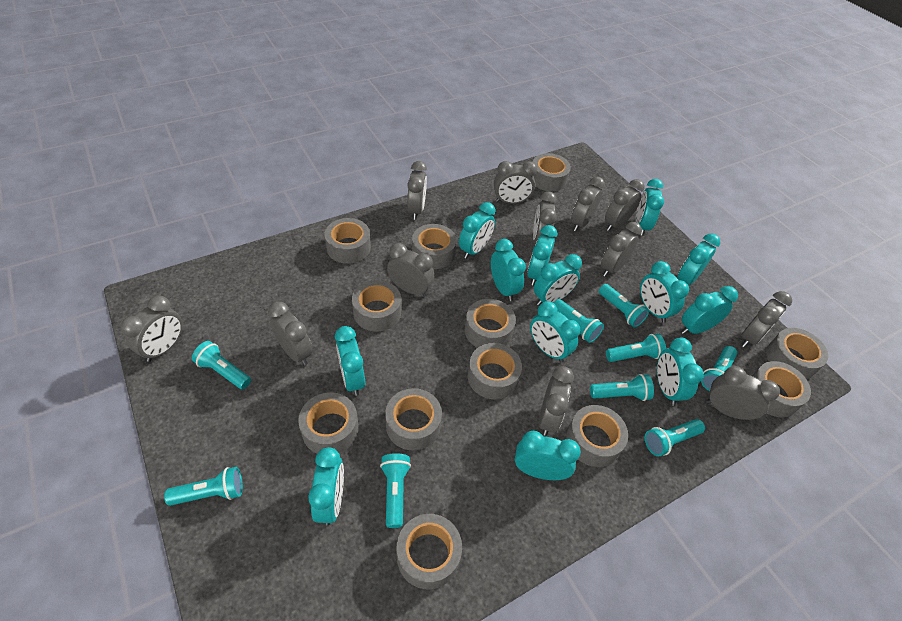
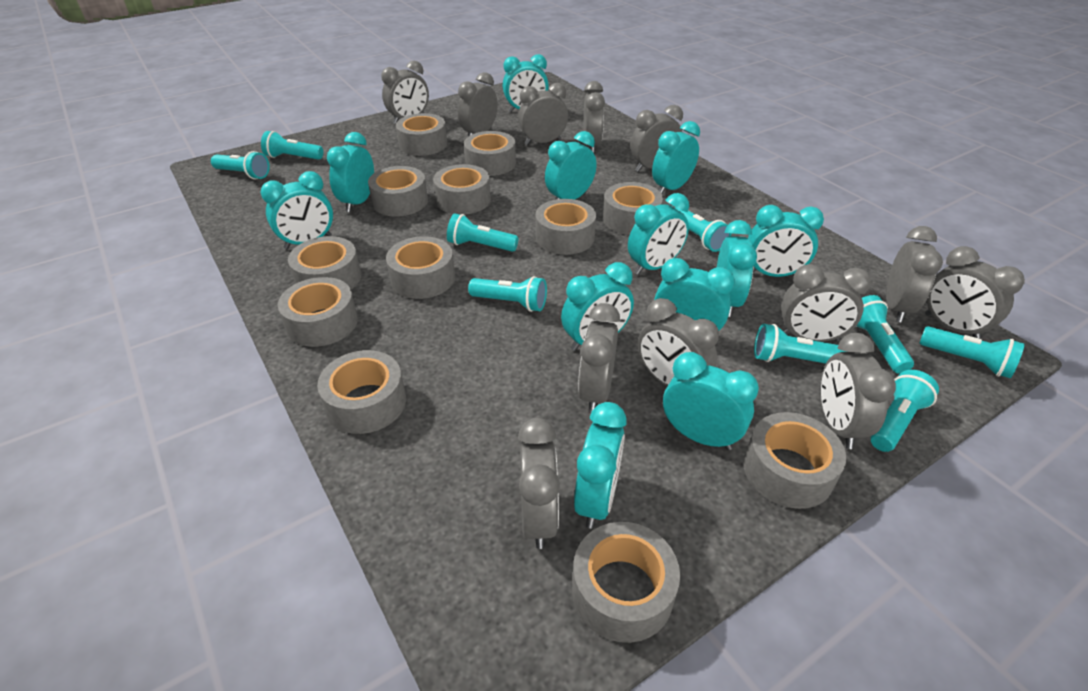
turquoise clock: [308,447,344,525] [335,326,365,396] [459,202,495,259] [491,239,526,301] [515,431,581,480] [527,225,557,286] [530,301,580,363] [534,254,582,305] [635,179,664,236] [640,261,689,323] [657,337,704,406] [677,234,720,285] [681,286,738,334] = 13 -> [261,171,333,249] [327,132,374,212] [503,54,549,112] [545,131,597,200] [561,262,634,351] [574,402,627,529] [628,193,689,275] [652,121,700,194] [654,258,735,331] [663,352,759,450] [717,220,757,317] [748,205,824,277] = 12

